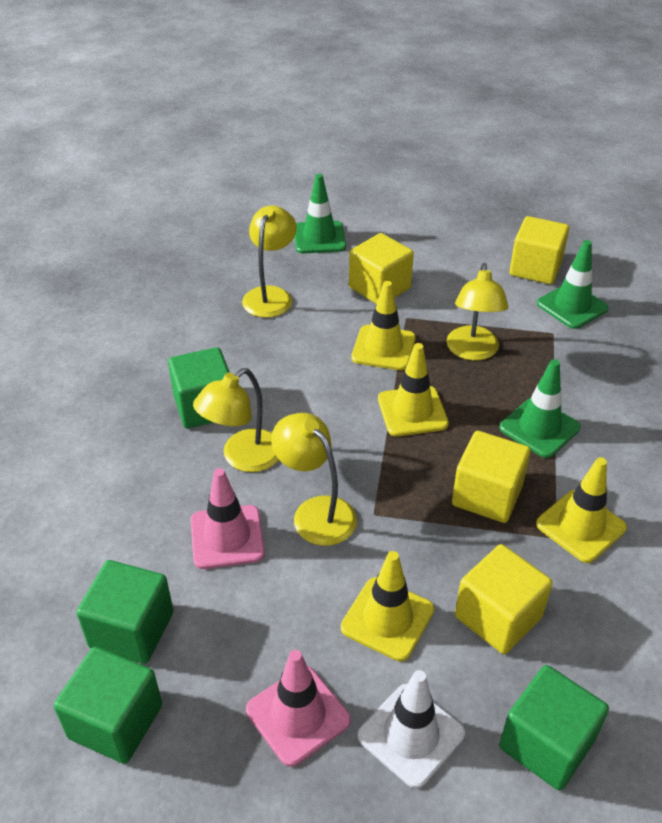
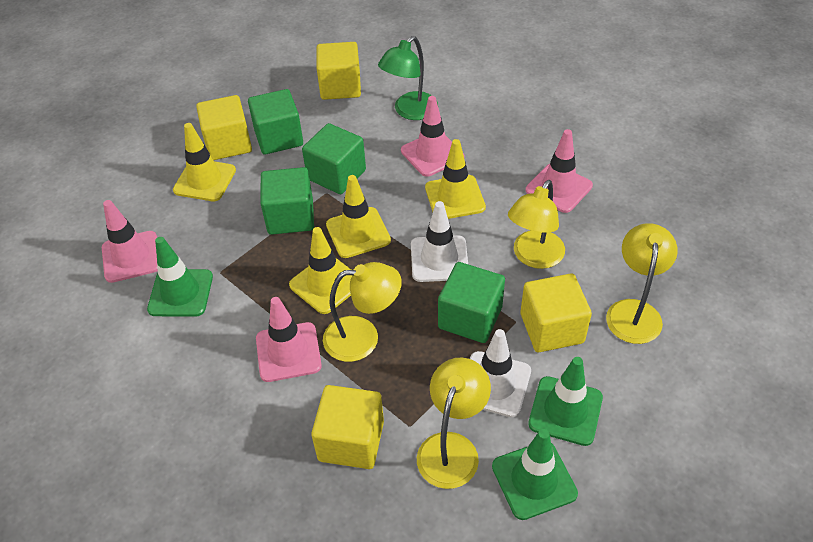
green lamp: none = 0 -> [378,36,438,120] = 1
pink traffic cone: [191,468,265,569] [246,650,351,767] = 2 -> [102,200,158,283] [256,297,322,382] [401,96,464,177] [526,129,593,213] = 4
white traffic cone: [358,670,465,789] = 1 -> [411,201,468,282] [470,329,531,417] = 2

